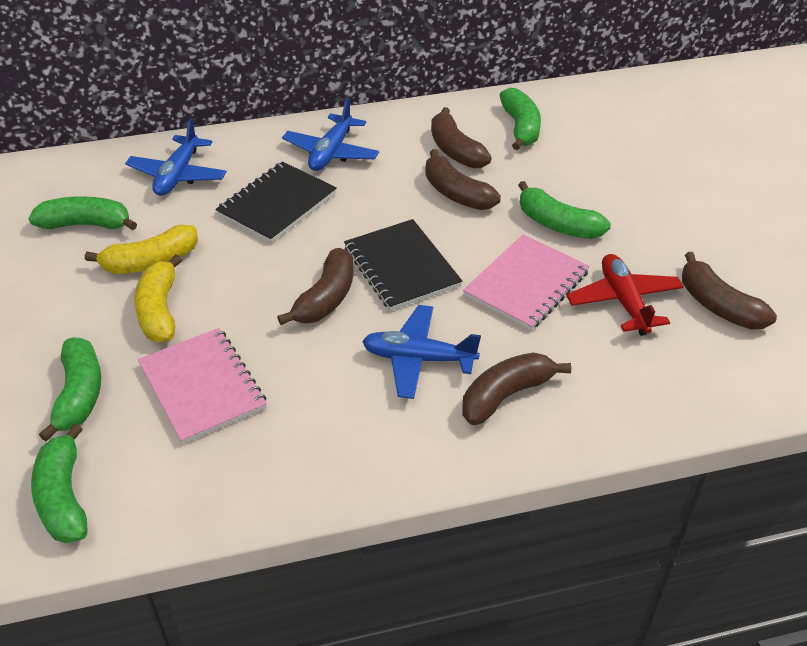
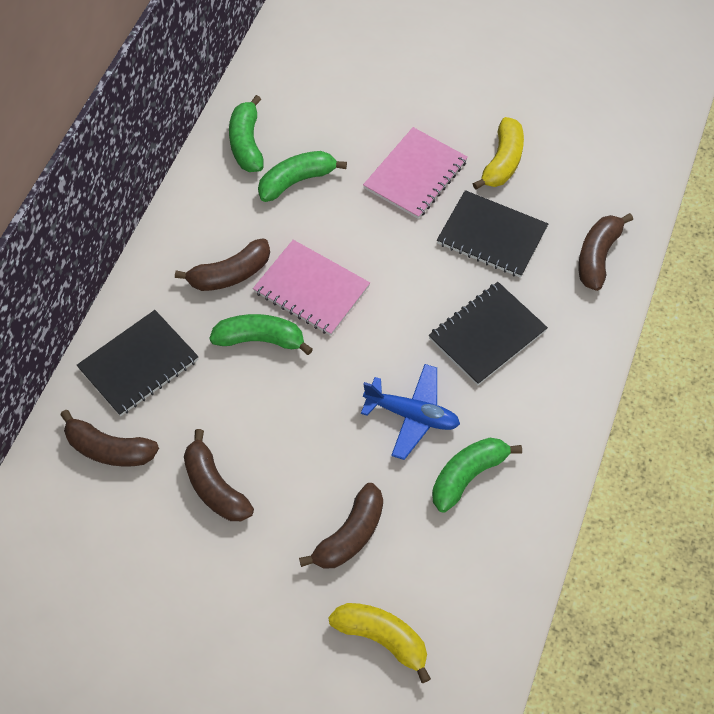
black notebook: [215,162,337,243] [344,219,462,311] = 2 -> [77,310,199,416] [429,282,548,385] [437,190,548,278] = 3
blue plane: [125,118,227,196] [282,98,379,171] [362,305,481,399] = 3 -> [361,364,460,460] = 1
green banana: [28,196,137,231] [31,424,88,543] [39,337,101,442] [499,88,541,150] [518,181,611,239] = 5 -> [209,314,313,355] [229,95,264,172] [258,151,347,202] [432,438,522,512] = 4
red plane: [566,254,684,336] = 1 -> none = 0

